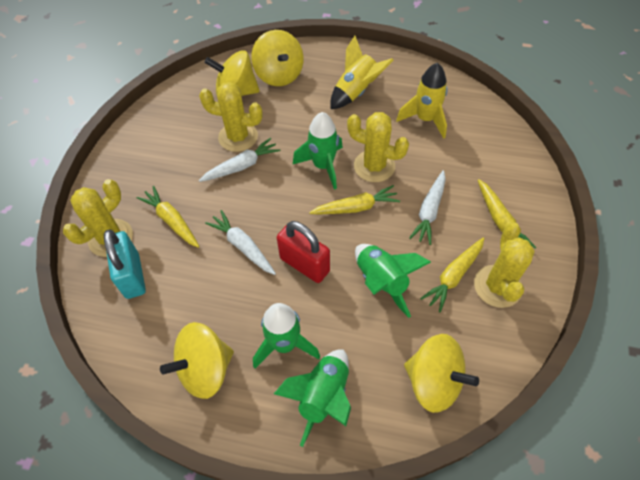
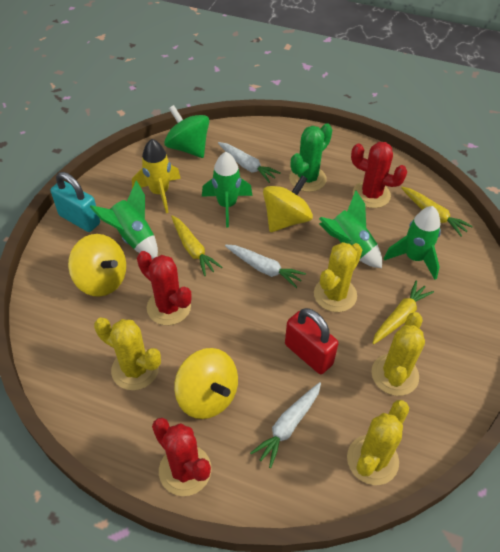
green cactus: none = 0 -> [289,123,332,192] = 1
green spinning top: none = 0 -> [164,105,209,158] = 1
red cactus: none = 0 -> [137,251,192,325] [152,418,212,496] [351,142,407,208] = 3
yellow carrot: [136,186,200,248] [309,185,400,214] [420,237,484,312] [478,179,536,248] = 4 -> [171,215,222,276] [372,280,434,344] [401,187,473,237] = 3
yellow rocket: [330,36,393,109] [396,63,448,139] = 2 -> [132,139,181,213] = 1
yellow spinning top: [160,322,234,399] [204,50,260,96] [251,30,304,86] [404,334,479,413] = 4 -> [68,234,126,297] [174,348,238,419] [263,176,313,232] = 3

